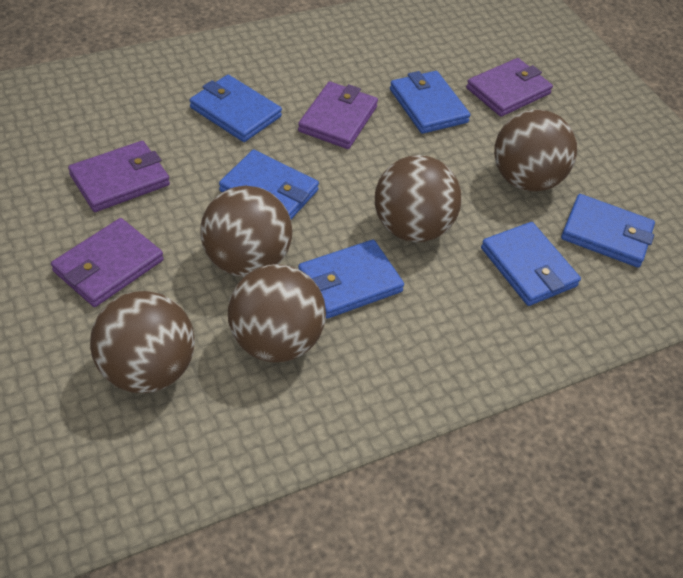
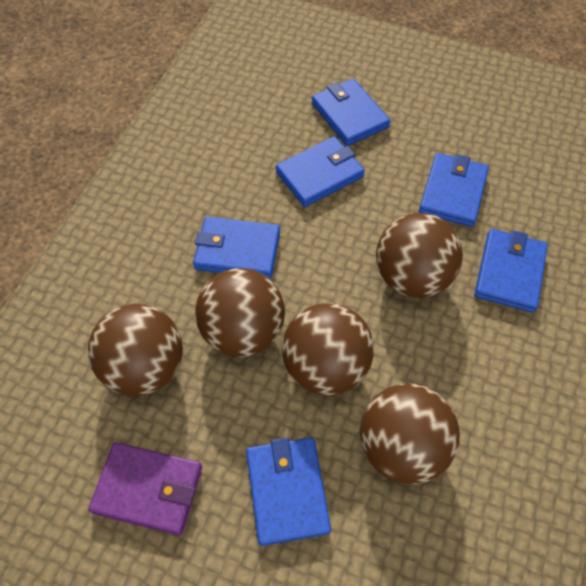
purple wallet: [51,218,164,307] [68,141,170,212] [298,81,378,149] [466,58,553,117] = 4 -> [89,442,202,535] = 1

